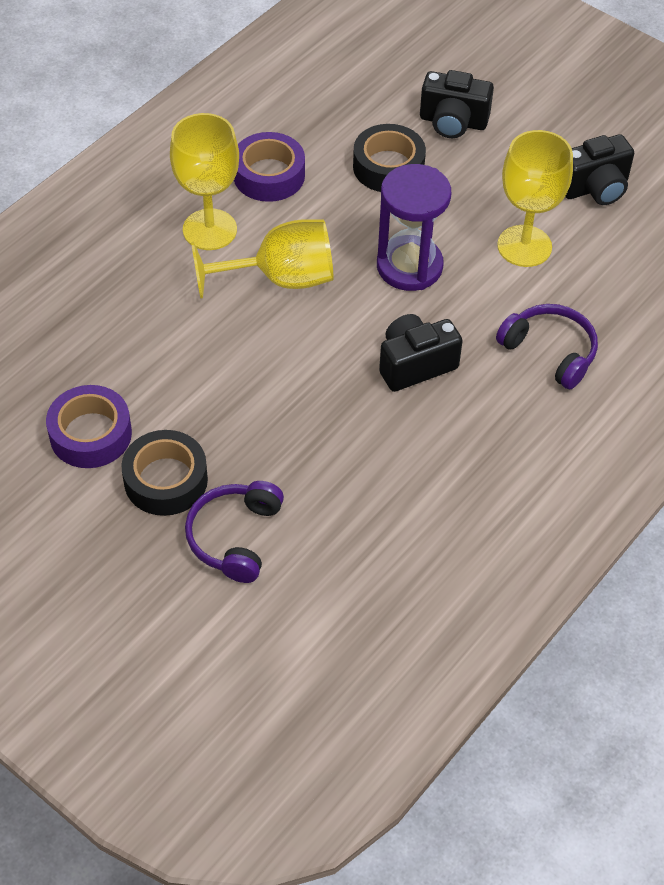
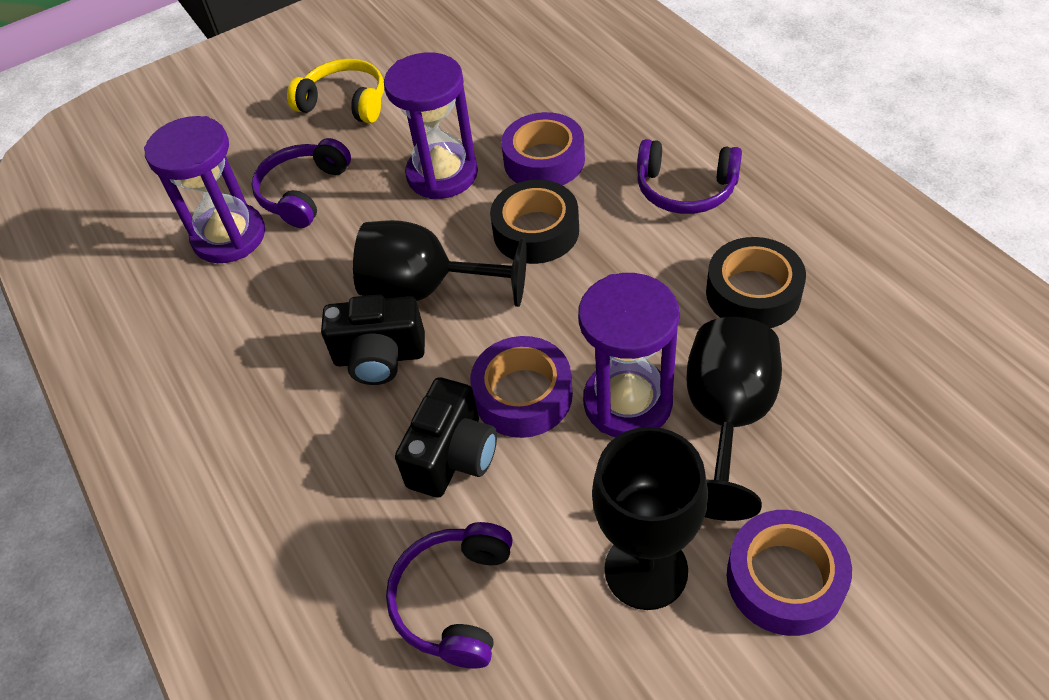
black camera: [379,314,463,392] [420,70,494,138] [565,134,634,205] = 3 -> [321,294,425,385] [395,377,497,498] = 2
black goblet: none = 0 -> [353,220,527,307] [592,427,708,610] [687,317,782,521] = 3
purple headphones: [185,481,284,583] [496,304,598,389] = 2 -> [251,138,351,228] [386,522,513,669] [637,139,742,214] = 3
purple hourglass: [377,164,451,291] = 1 -> [144,116,265,263] [384,53,478,199] [578,273,679,437] = 3
purple tape: [46,385,132,468] [234,132,305,202] = 2 -> [470,336,573,438] [501,112,585,185] [727,510,852,636] = 3
yellow goblet: [170,113,239,250] [191,219,333,299] [497,130,573,267] = 3 -> none = 0
yellow headphones: none = 0 -> [287,59,384,123] = 1

